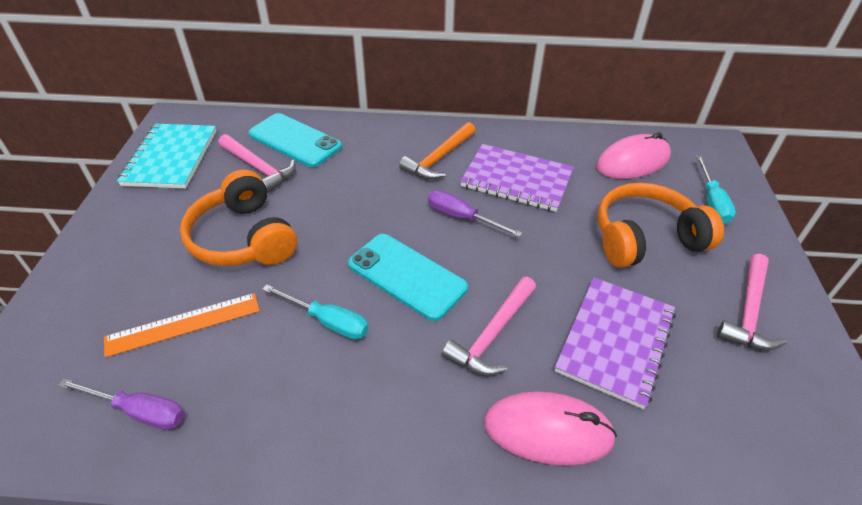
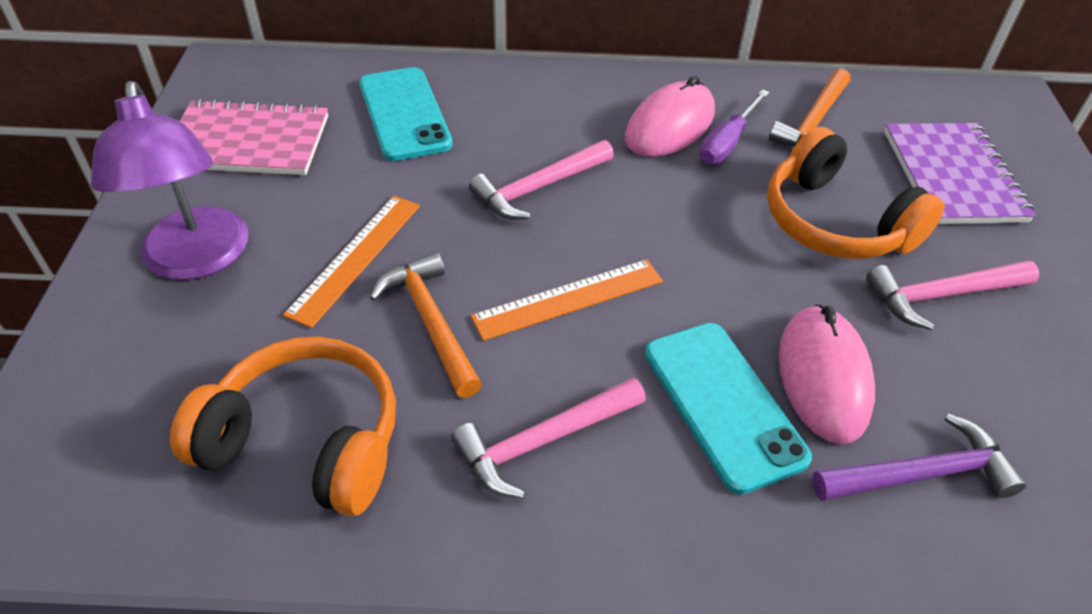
orange hammer: [399,122,476,180] = 1 -> [369,252,482,398] [769,69,850,147] = 2
orange ruler: [104,293,260,358] = 1 -> [283,196,420,328] [471,259,663,341] = 2
pink notebook: none = 0 -> [180,99,328,175] = 1
purple hammer: none = 0 -> [812,414,1026,501] = 1
purple lamp: none = 0 -> [91,81,248,280] = 1
purple notebook: [460,144,574,212] [555,277,676,409] = 2 -> [884,123,1036,224] = 1
purple screwdriver: [58,379,185,430] [428,190,523,237] = 2 -> [699,89,769,164] = 1
turquoise notebook: [117,124,216,188] = 1 -> none = 0
turquoise screwdriver: [262,284,369,340] [696,156,736,224] = 2 -> none = 0

